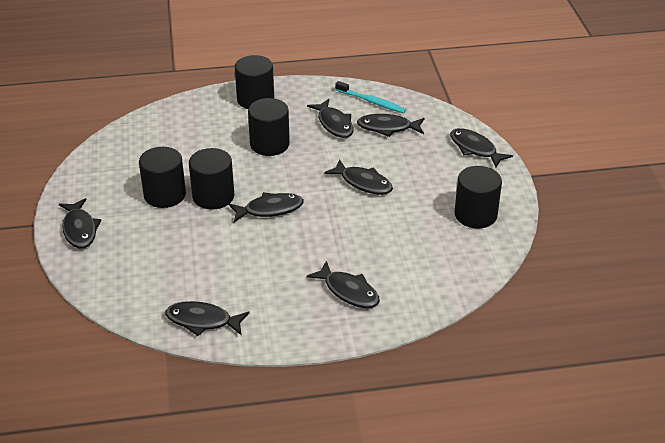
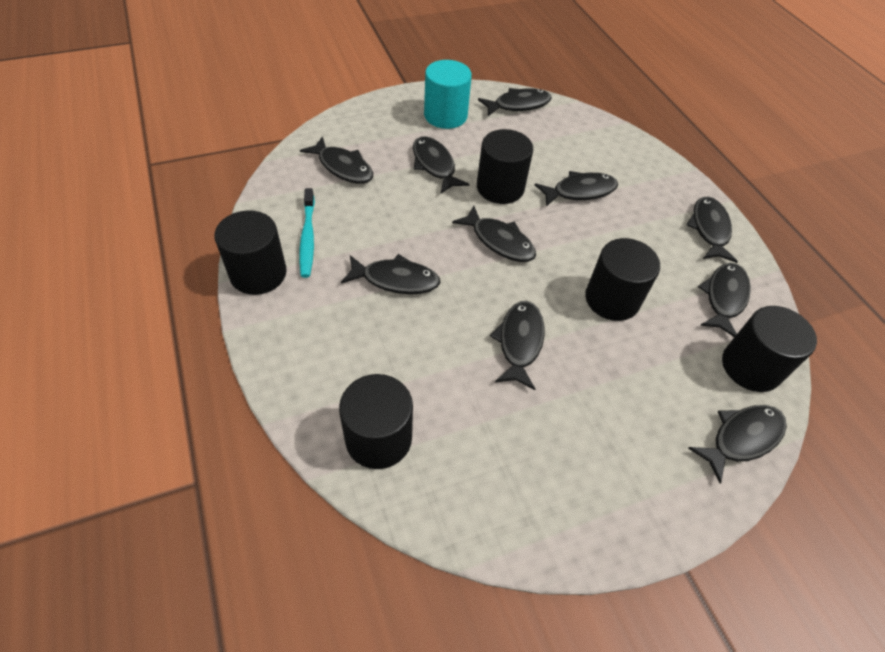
black fish: [59,198,101,248] [165,301,250,336] [229,192,304,222] [306,261,380,308] [307,99,354,138] [324,159,393,195] [357,114,424,137] [450,128,513,167] = 8 -> [300,136,373,184] [341,254,441,294] [413,136,469,193] [452,205,536,262] [478,88,552,116] [490,301,545,390] [535,171,618,207] [686,197,738,263] [688,405,787,484] [698,263,751,337] = 10
turquoise cylinder: none = 0 -> [424,60,472,129] = 1

